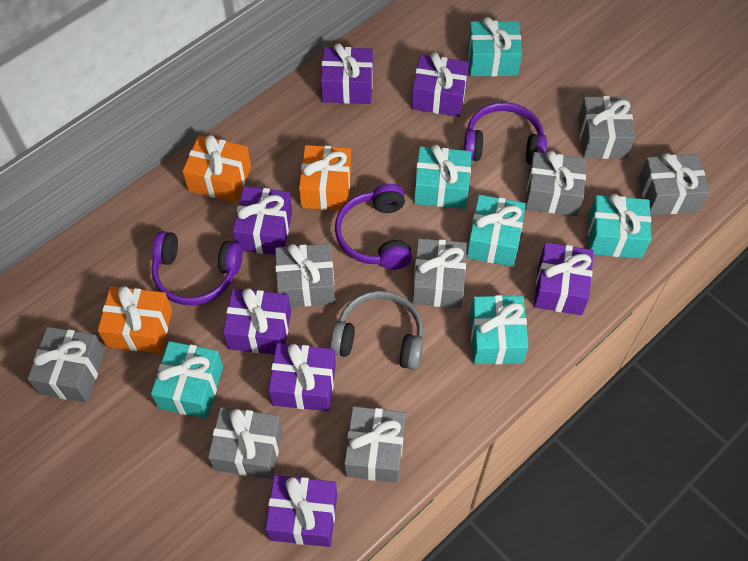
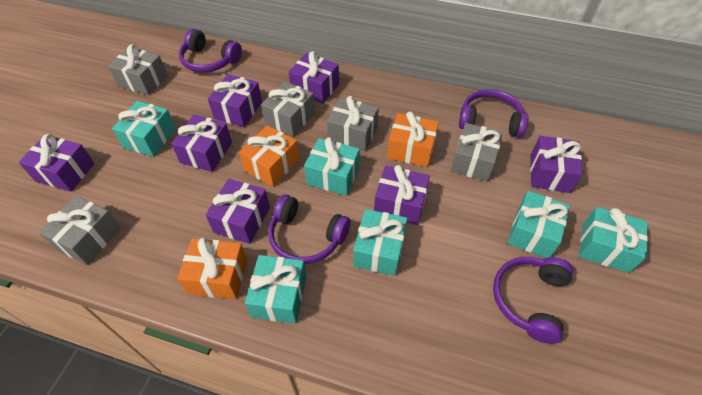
grey gift: [28,327,105,403] [208,407,283,479] [275,244,335,307] [344,406,405,483] [413,239,467,308] [525,151,586,216] [578,96,635,159] [639,153,709,215] = 8 -> [39,196,121,265] [108,44,167,95] [261,81,315,137] [327,96,379,151] [451,123,503,182] = 5
grey headphones: [330,291,424,370] = 1 -> none = 0
purple headphones: [151,231,243,305] [335,184,412,270] [464,102,547,165] = 3 -> [179,29,242,73] [268,195,350,264] [459,89,528,137] [493,257,573,344] = 4

